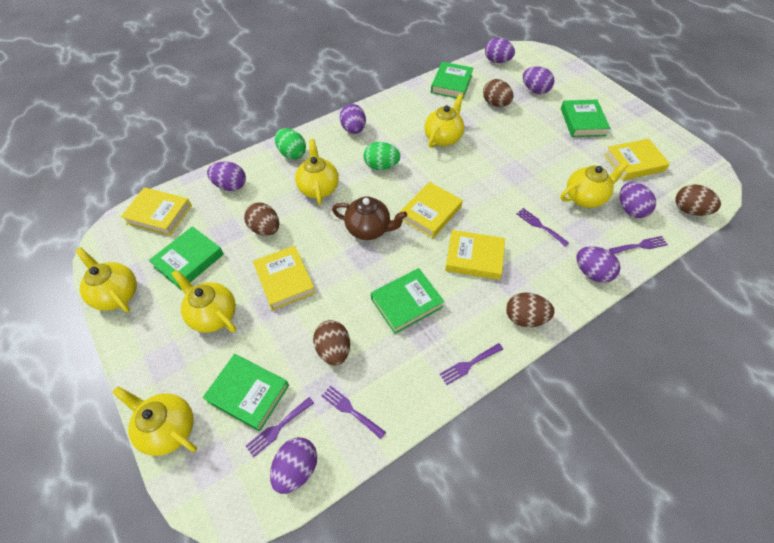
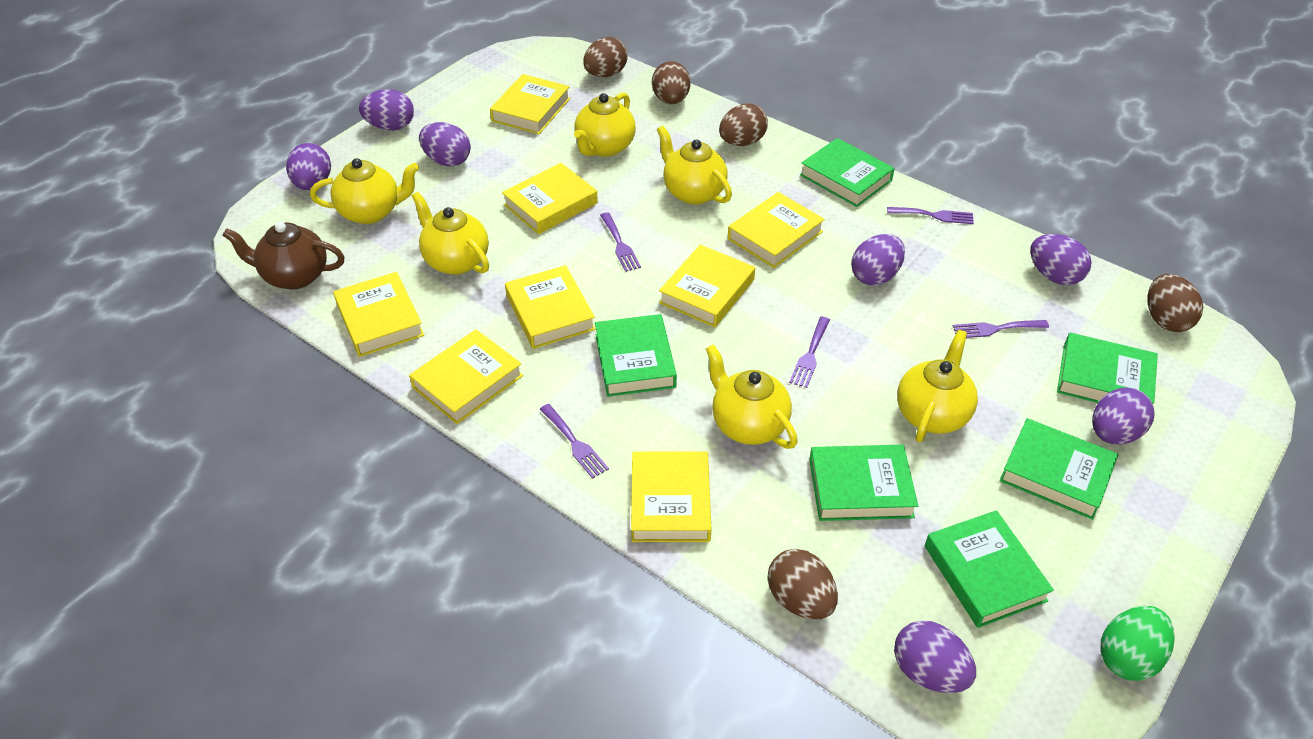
green book: [149,226,224,290] [202,354,289,432] [371,268,444,334] [431,62,473,100] [561,100,610,137] = 5 -> [595,314,677,397] [800,138,895,207] [809,445,918,521] [925,510,1054,628] [1000,418,1118,520] [1057,332,1158,404] = 6
green egg: [275,128,306,159] [364,142,400,170] = 2 -> [1101,606,1175,681] = 1
yellow book: [121,187,192,236] [253,245,315,310] [400,182,463,238] [445,230,505,280] [604,139,670,180] = 5 -> [333,272,424,357] [409,329,523,424] [490,74,570,134] [502,163,598,234] [505,265,596,349] [631,451,711,542] [659,245,755,327] [728,192,825,268] = 8

